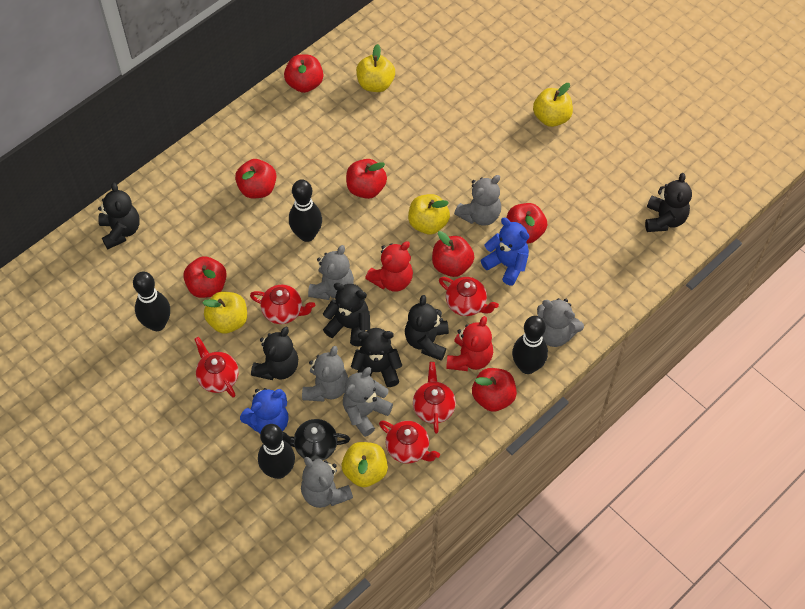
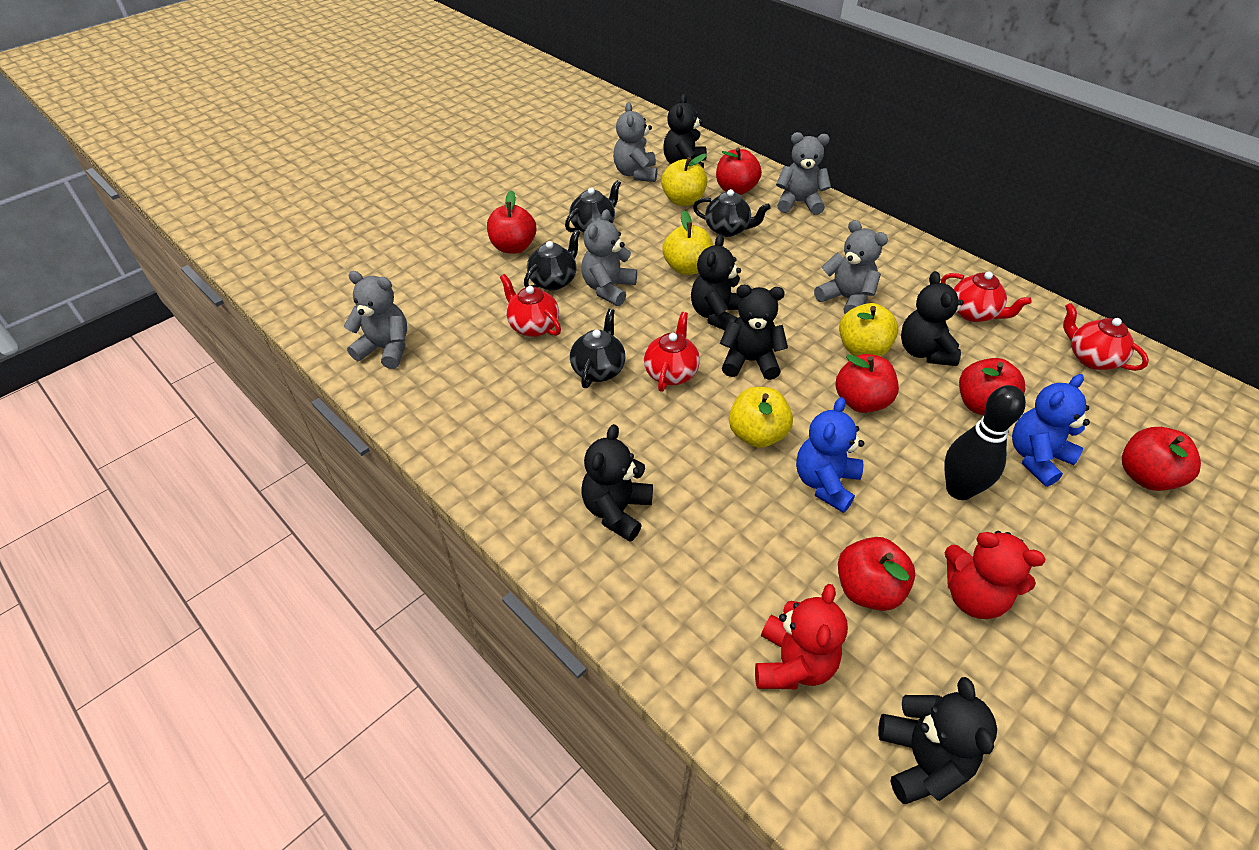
black bowling pin: [133,272,170,331] [258,424,295,479] [289,179,322,242] [512,316,548,374] = 4 -> [944,385,1026,500] = 1
black teapot: [283,419,350,461] = 1 -> [524,230,580,291] [565,180,621,233] [570,309,625,388] [693,189,771,237] = 4
grey teddy bear: [301,457,353,508] [302,346,348,401] [308,245,354,300] [343,367,393,437] [454,175,501,226] [537,298,584,347] = 6 -> [344,271,407,369] [581,209,637,306] [613,102,657,182] [776,132,831,215] [814,220,888,314] = 5
red apple: [183,256,227,298] [235,159,276,198] [284,54,323,93] [346,159,387,199] [432,231,474,277] [472,368,517,412] [507,203,547,243] = 7 -> [487,190,536,254] [716,148,762,195] [835,354,899,413] [838,537,915,611] [959,358,1025,416] [1122,427,1201,491] = 6
red teapot: [194,337,238,398] [250,285,315,324] [379,421,440,464] [413,362,456,434] [439,277,499,316] = 5 -> [500,274,561,337] [644,312,700,392] [941,272,1032,322] [1063,303,1149,371] = 4
yellow apple: [202,292,247,334] [342,442,388,487] [356,44,395,92] [408,194,450,234] [533,83,573,127] = 5 -> [661,154,707,206] [662,210,713,275] [729,387,793,448] [839,303,898,356] = 4

